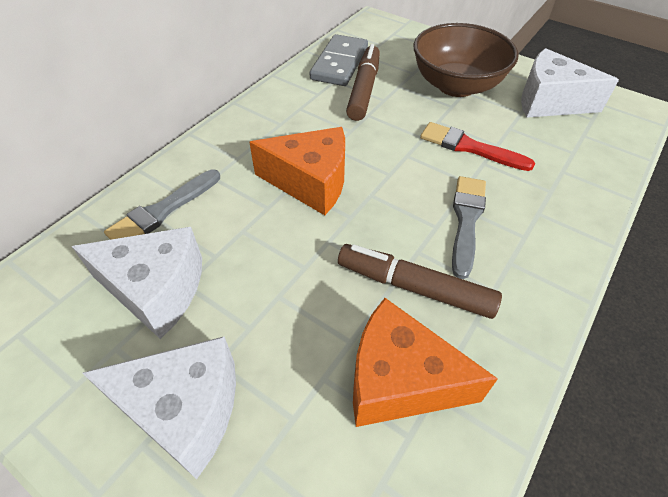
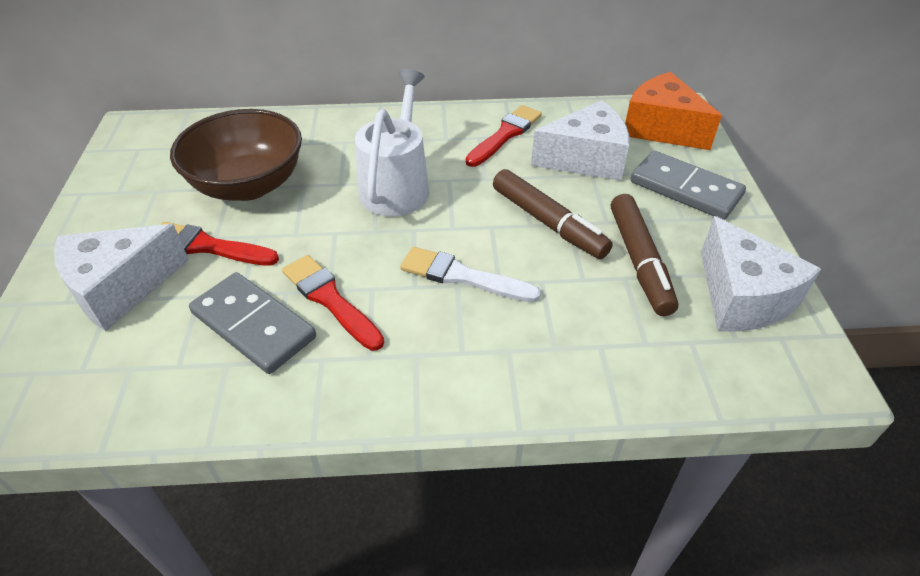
grey brush: [104,169,220,240] [452,176,486,279] = 2 -> none = 0
grey domino: [310,34,368,86] = 1 -> [189,272,316,374] [631,151,746,220] = 2
orange cheese: [249,127,345,215] [353,298,498,427] = 2 -> [625,72,722,150] = 1
red brush: [420,122,535,171] = 1 -> [160,222,279,266] [282,255,384,351] [465,105,542,167] = 3
white brush: none = 0 -> [400,247,541,302] = 1
white watering can: none = 0 -> [355,69,429,217] = 1

